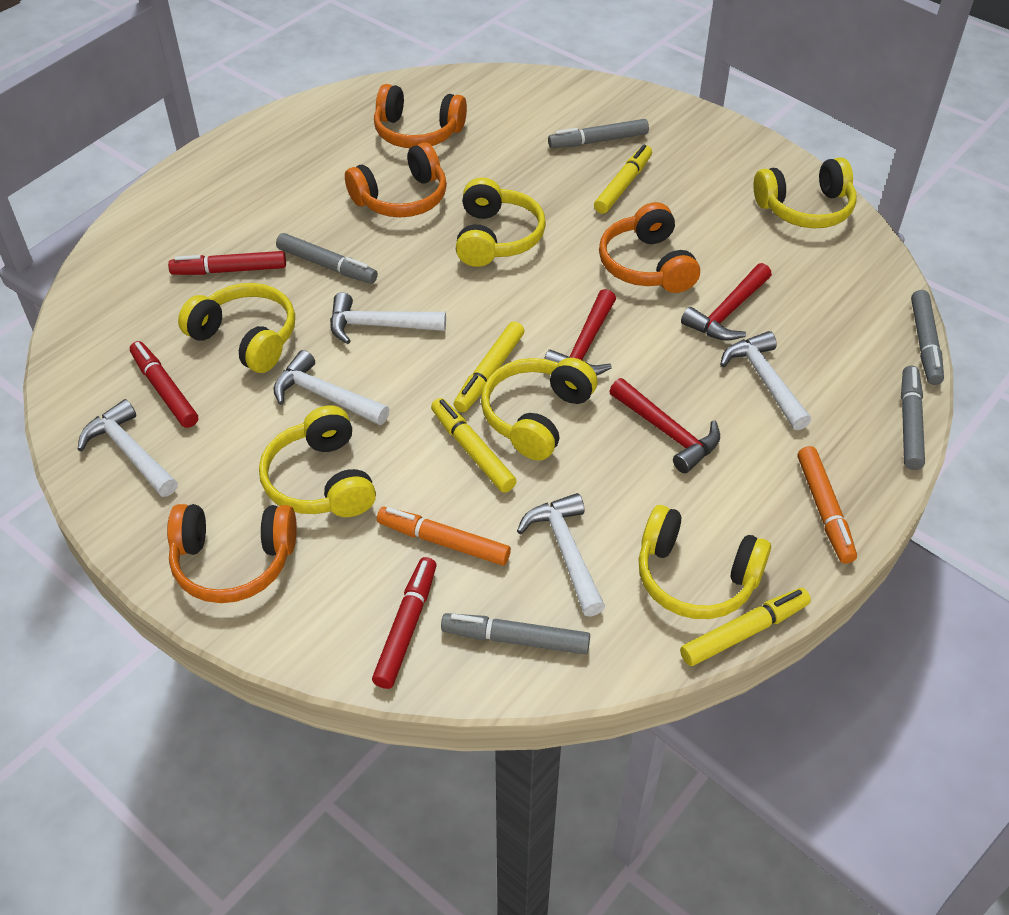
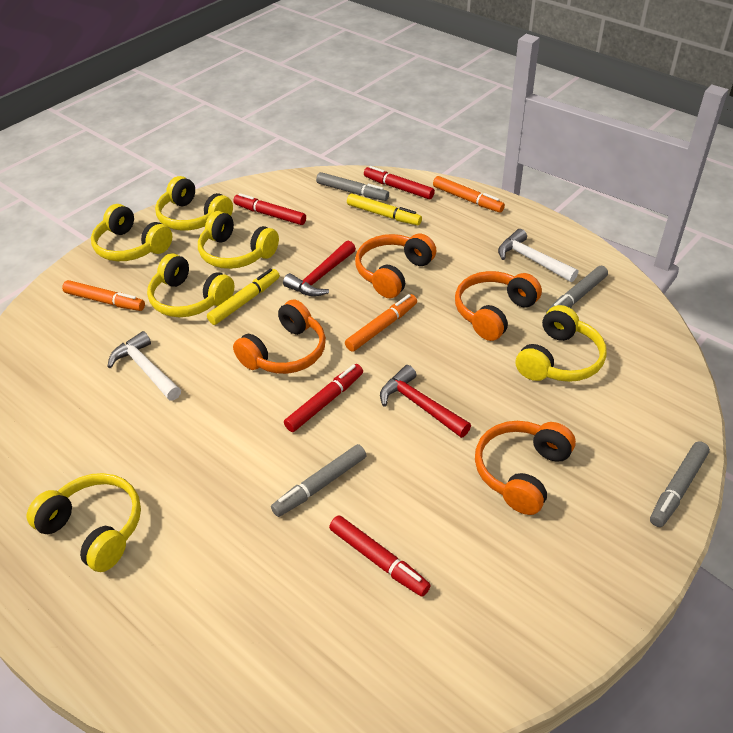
grey marker: [276,233,378,284] [441,613,590,655] [548,119,649,148] [901,366,925,470] [911,290,944,385] = 5 -> [271,444,367,517] [316,172,389,201] [546,266,608,313] [650,441,710,527] = 4
orange marker: [377,507,511,566] [798,446,857,563] = 2 -> [62,280,145,311] [345,294,417,352] [433,176,505,212] = 3
red hammer: [544,289,616,376] [609,378,720,473] [681,263,772,341] = 3 -> [283,240,356,297] [380,365,471,438] = 2
red marker: [130,341,198,428] [168,251,286,275] [372,557,437,689] = 3 -> [233,193,306,225] [284,364,363,432] [329,515,431,597] [364,166,435,199] = 4
white hammer: [77,399,178,497] [274,350,389,425] [330,292,446,344] [517,493,605,617] [720,331,811,430] = 5 -> [108,331,181,401] [498,229,579,282] = 2
yellow marker: [431,398,517,493] [454,322,524,412] [594,145,652,214] [680,588,811,666] = 4 -> [207,269,280,325] [347,194,422,225] = 2

